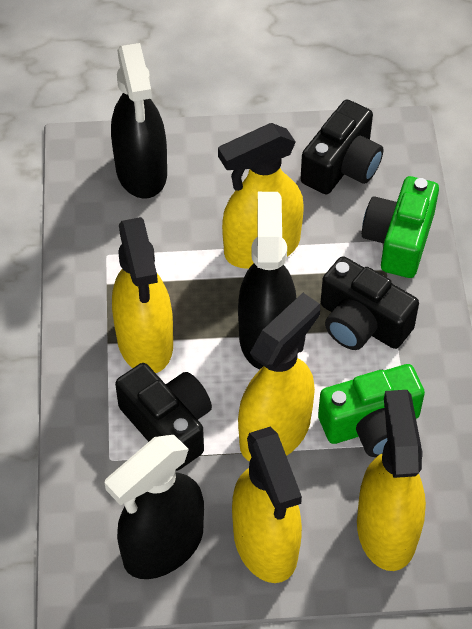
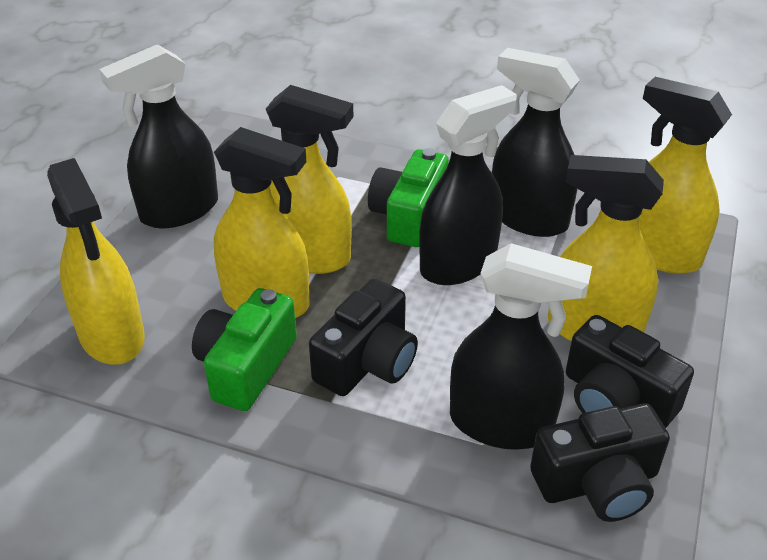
black spray bottle: [105,435,204,579] [111,43,167,199] [238,192,296,369] = 3 -> [99,44,218,228] [419,85,517,285] [450,243,592,450] [492,48,580,237] = 4

